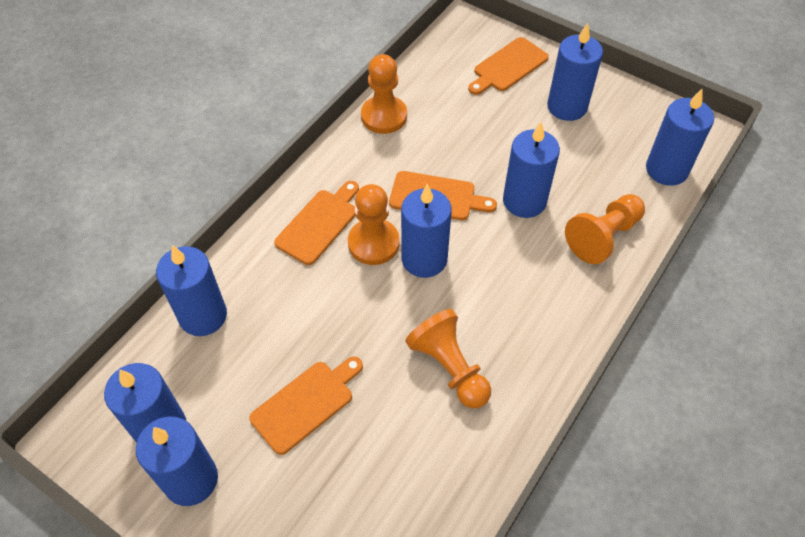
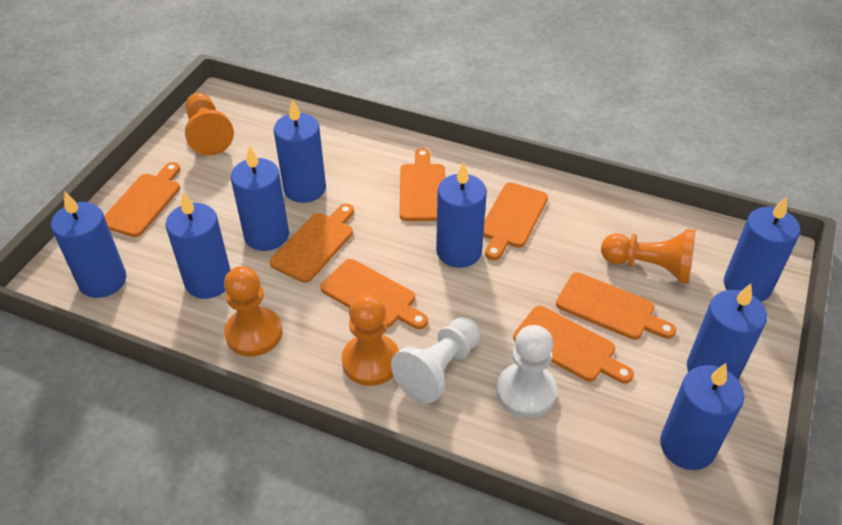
blue candle: [104,363,186,443] [136,417,218,506] [156,245,227,336] [401,183,452,278] [503,122,560,218] [547,23,603,121] [646,89,714,186] = 7 -> [51,192,126,298] [166,192,231,299] [231,146,289,251] [274,99,326,203] [436,162,487,268] [660,363,744,470] [687,283,767,380] [724,196,800,302] = 8
orange cutting board: [249,356,363,455] [274,181,359,265] [389,171,497,220] [468,37,549,95] = 4 -> [104,162,180,237] [270,204,354,283] [320,259,428,329] [400,148,445,221] [483,182,548,260] [513,306,634,384] [556,272,676,340] = 7
white pawn: none = 0 -> [391,317,480,403] [496,325,557,418] = 2

